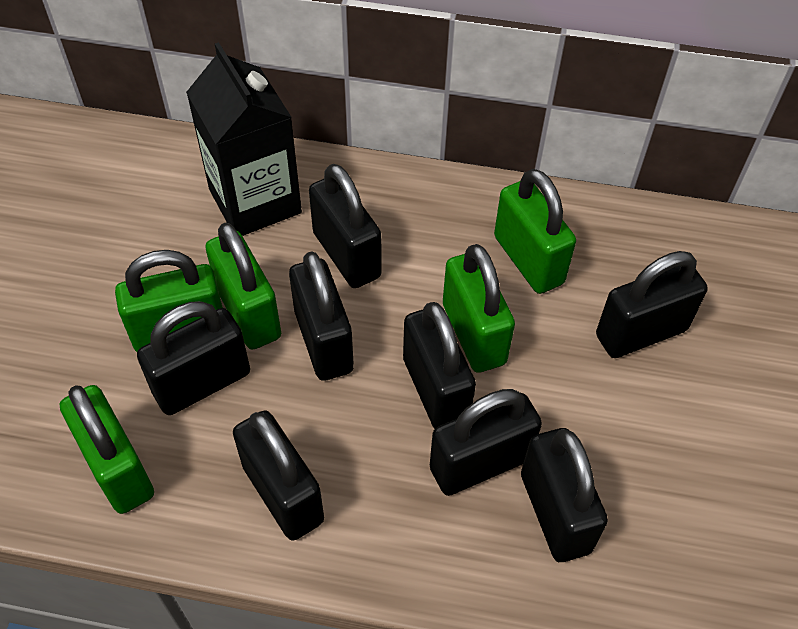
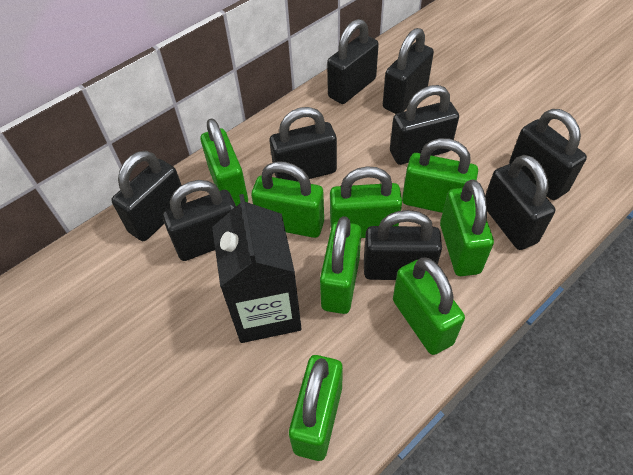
black padlock: [137,301,250,415] [233,410,324,541] [289,251,354,381] [309,164,381,288] [403,302,476,429] [430,389,542,496] [521,428,608,562] [596,251,708,358] = 8 -> [111,151,187,241] [162,180,236,261] [269,107,337,182] [327,19,379,104] [364,210,442,280] [383,28,434,114] [390,85,459,165] [485,155,555,250] [509,109,587,200] = 9
green padlock: [60,385,154,514] [115,250,223,352] [205,223,281,350] [443,244,515,373] [494,169,576,294] = 5 -> [200,118,248,206] [251,161,324,238] [289,355,343,461] [320,216,361,314] [330,166,402,238] [393,258,465,355] [402,138,478,213] [440,179,494,276] = 8

